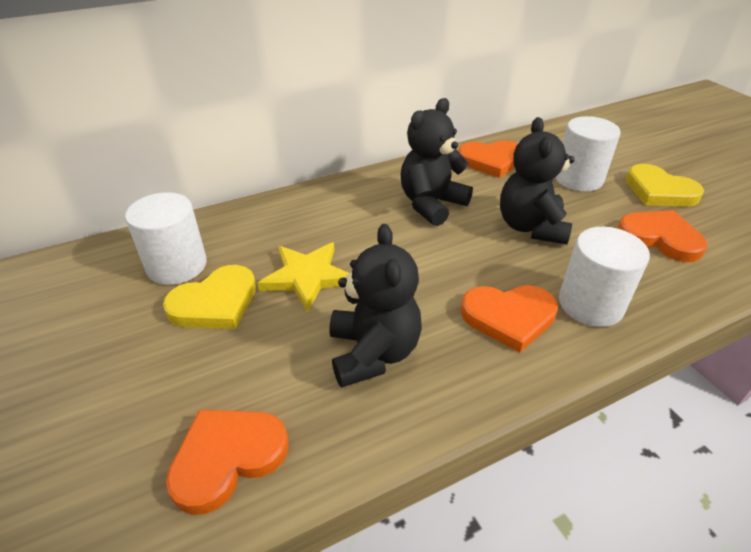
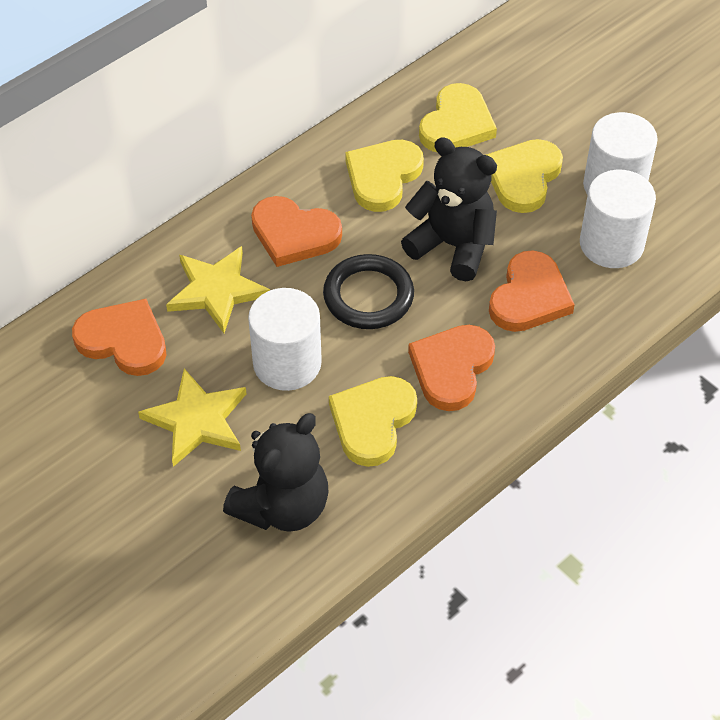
black ring: none = 0 -> [323,254,414,329] = 1
black teddy bear: [330,224,422,388] [401,98,473,226] [500,117,575,245] = 3 -> [223,413,329,532] [401,137,497,281] = 2
yellow heart: [163,265,256,329] [626,164,704,207] = 2 -> [329,376,417,467] [345,140,424,212] [419,83,497,152] [486,139,563,213] = 4
yellow star: [258,242,349,312] = 1 -> [138,368,247,467] [166,246,270,333] = 2

